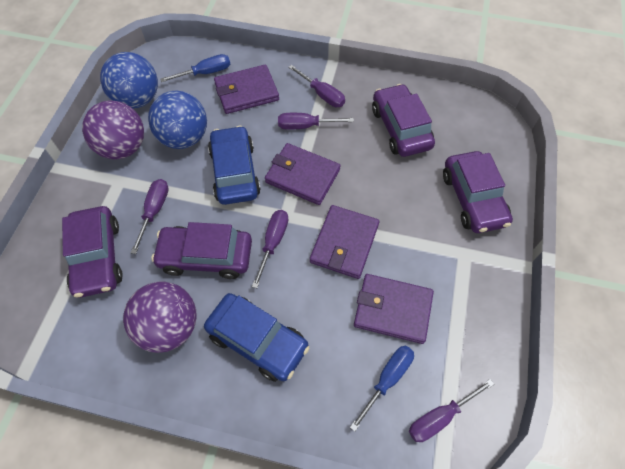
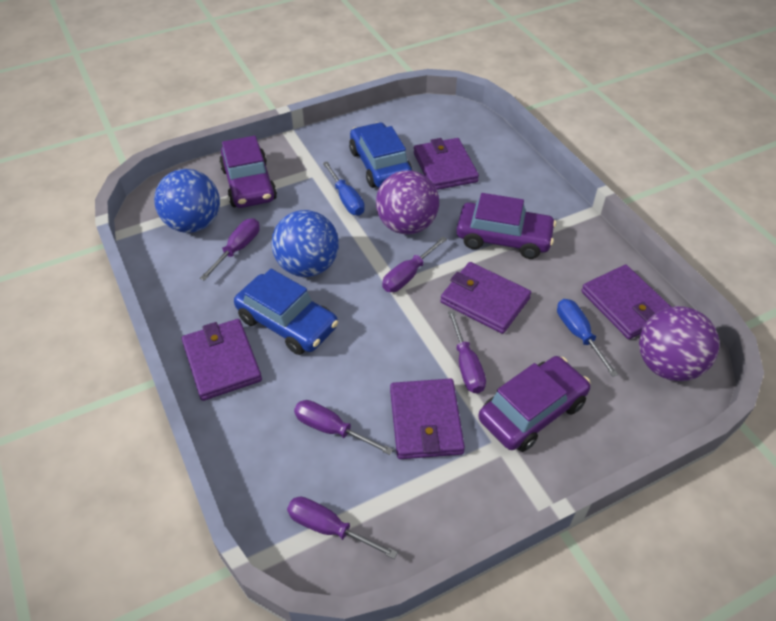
purple car: [62,206,123,298] [151,222,252,279] [372,84,435,157] [443,151,513,233] = 4 -> [219,136,277,208] [456,193,556,259] [478,356,591,452] = 3
purple wallet: [214,64,279,114] [265,143,341,205] [310,205,379,279] [354,274,434,344] = 4 -> [182,319,262,401] [390,379,465,459] [414,138,479,190] [440,262,531,334] [581,265,671,339] = 5

